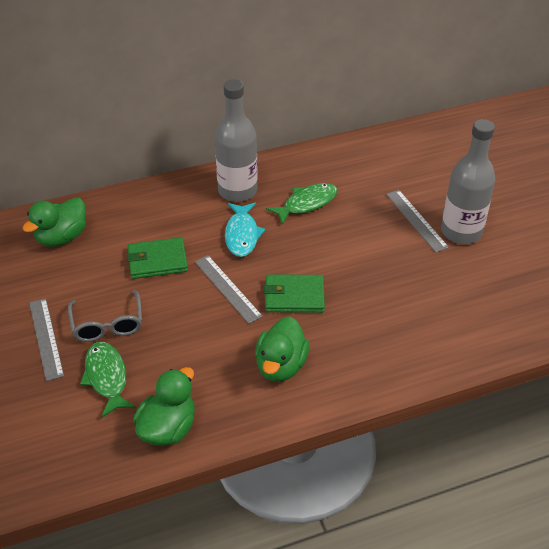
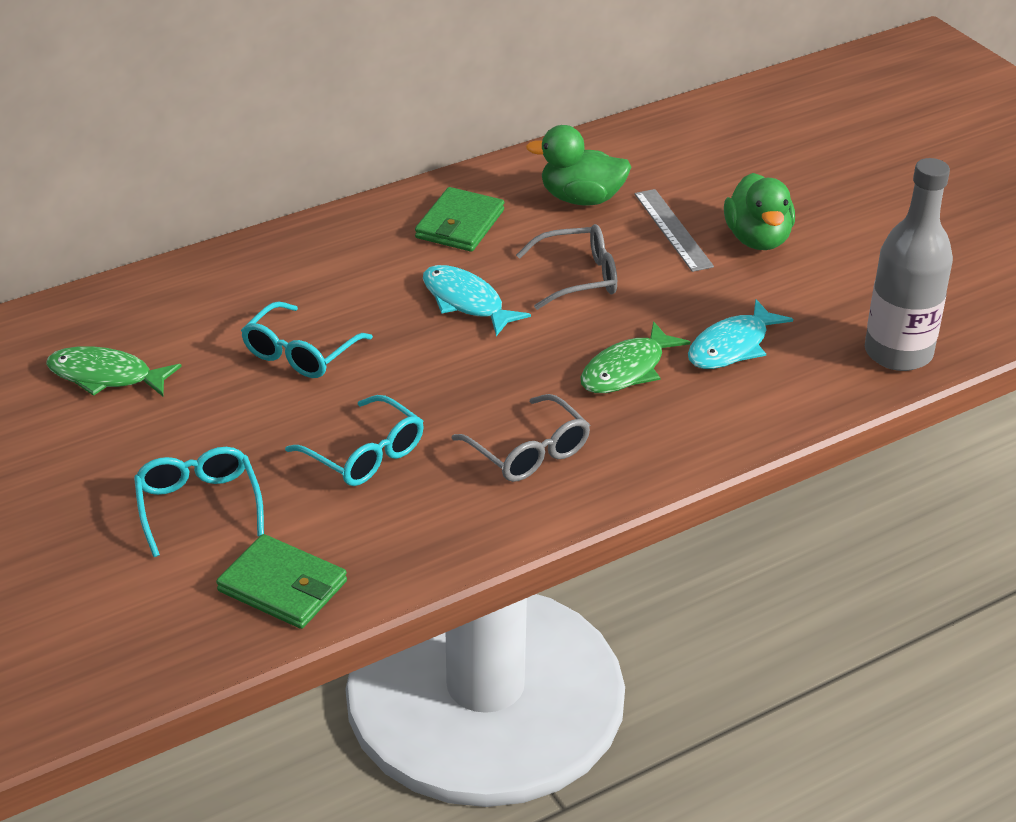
green duck: [22,197,86,247] [133,367,195,446] [255,316,309,382] = 3 -> [526,125,631,206] [724,173,795,250] = 2
grey bottle: [215,79,258,202] [441,119,495,244] = 2 -> [865,158,953,371] = 1
grey glasses: [68,290,142,342] = 1 -> [451,394,590,482] [516,224,617,310] = 2
grey ruler: [29,298,64,381] [195,255,263,324] [386,190,449,252] = 3 -> [634,189,714,272] = 1
turquoise fish: [225,203,265,257] = 1 -> [423,265,531,336] [688,300,793,369] = 2
turquoise glasses: none = 0 -> [134,447,264,557] [241,301,373,378] [285,395,424,486] = 3

